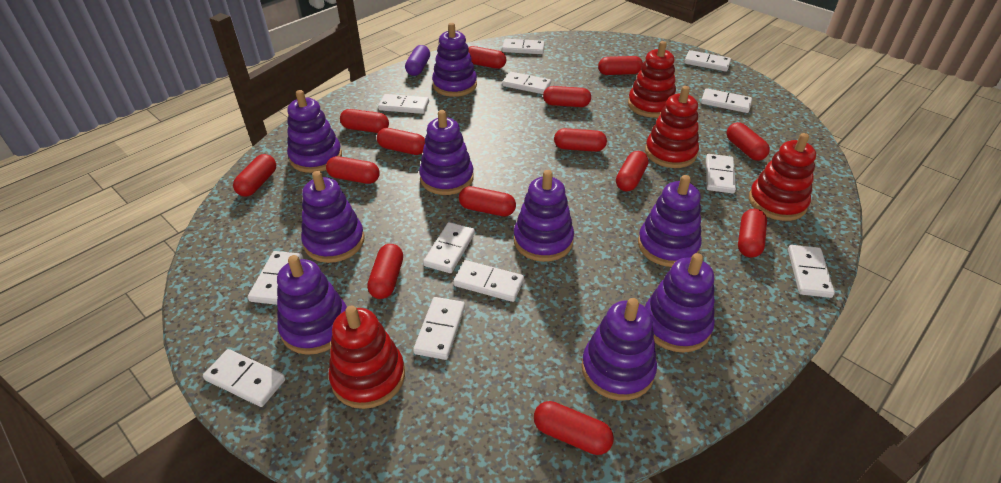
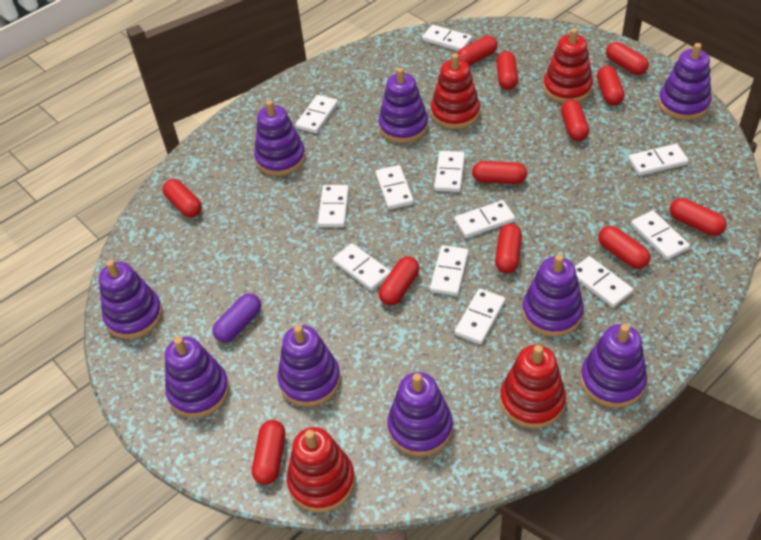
red capsule: [233,154,276,197] [326,156,380,184] [340,109,389,133] [367,244,403,299] [377,128,425,155] [459,186,516,217] [468,46,506,69] [534,401,614,455] [543,86,591,107] [554,128,607,152] [598,56,643,75] [616,151,649,192] [726,122,770,161] [738,209,767,258] = 14 -> [163,179,202,217] [252,420,285,485] [379,256,419,305] [457,36,497,66] [472,161,527,184] [495,224,522,274] [496,51,518,90] [561,100,589,141] [597,66,625,105] [598,226,650,269] [606,42,649,75] [670,198,727,236] = 12

